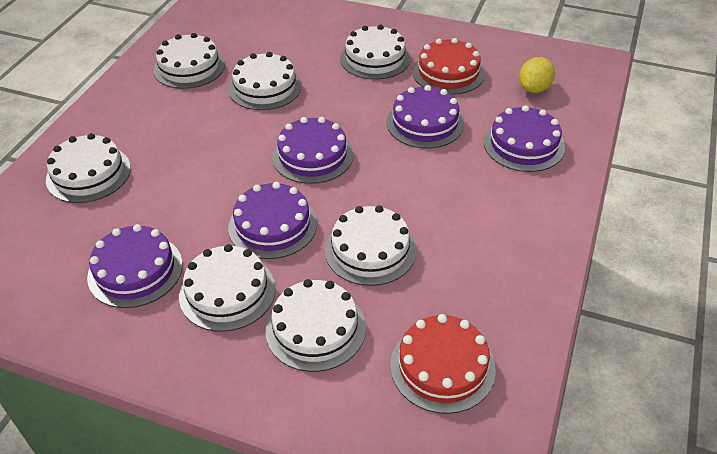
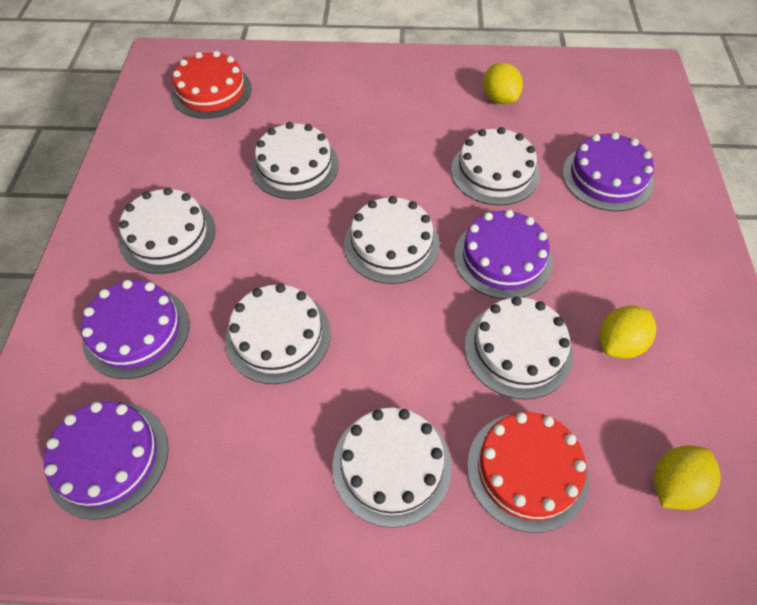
purple cake: [87,224,183,308] [228,182,317,259] [272,117,353,184] [387,85,464,148] [484,105,565,172] = 5 -> [44,401,169,520] [81,280,189,379] [454,210,552,299] [562,132,654,211] = 4
yellow lemon: [519,57,555,93] = 1 -> [483,62,523,104] [600,306,657,359] [654,445,721,510] = 3

